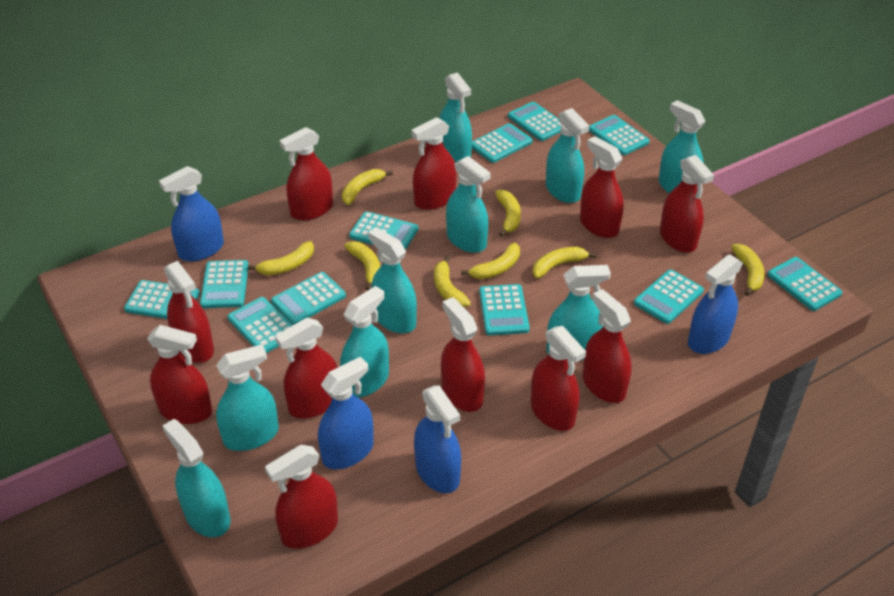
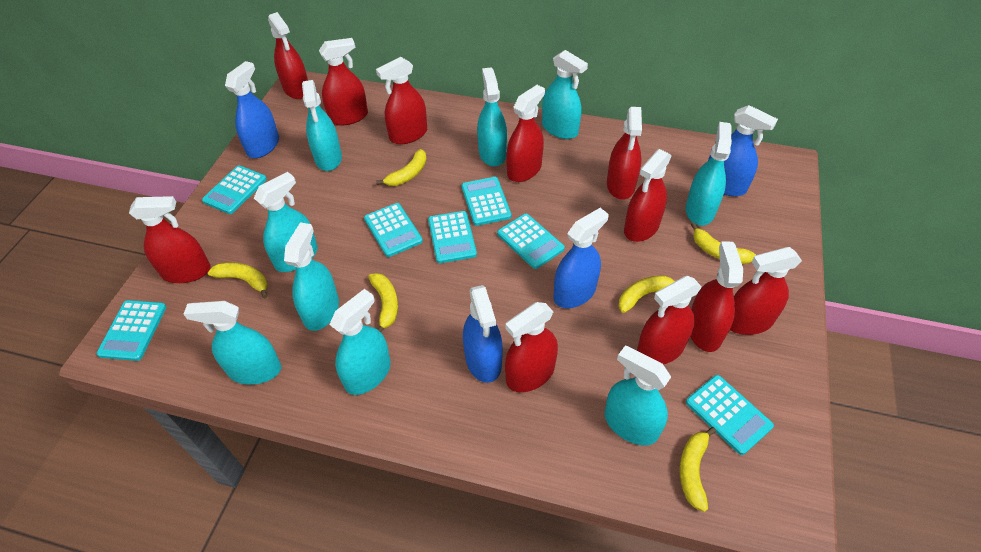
turquoise calculator: [124,280,200,319] [200,260,249,308] [227,297,293,353] [271,272,346,325] [349,211,418,250] [472,123,533,163] [479,284,530,335] [508,102,561,141] [589,115,650,155] [634,269,704,324] [767,257,842,311] = 11 -> [96,300,166,361] [202,165,267,214] [364,203,423,257] [428,211,477,263] [462,177,511,226] [497,213,565,269] [686,375,774,455] = 7
yellow banana: [248,241,314,275] [342,169,393,205] [344,241,380,291] [434,256,471,307] [461,243,520,279] [495,189,521,237] [532,247,597,278] [731,244,765,296] = 8 -> [208,262,268,298] [368,273,398,332] [376,149,427,186] [618,275,675,313] [679,427,716,512] [691,223,756,264] = 6

